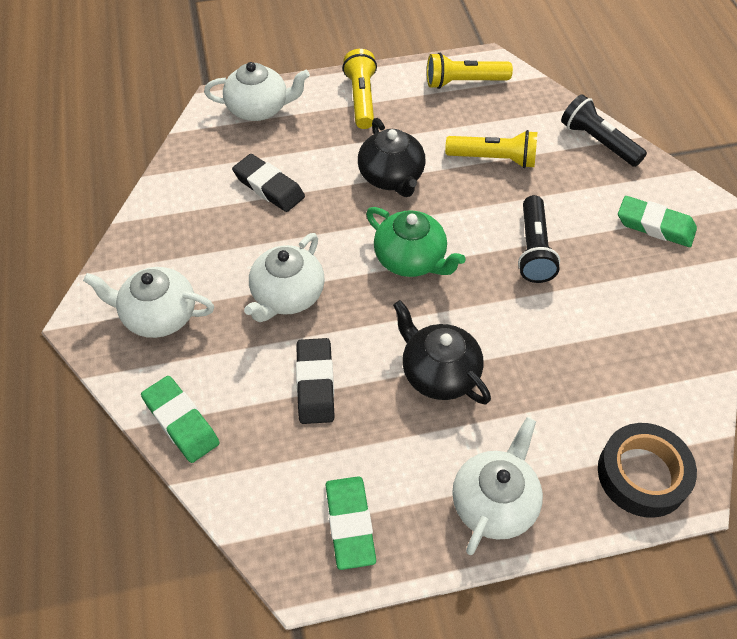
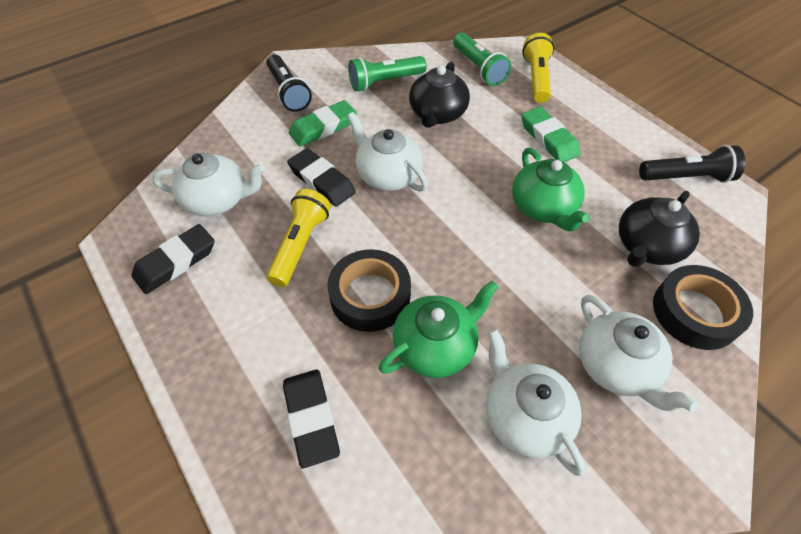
black eraser: [232,154,305,212] [296,338,335,424] = 2 -> [131,224,215,294] [283,370,340,468] [287,148,356,206] = 3
black tape: [598,423,697,518] = 1 -> [327,249,411,332] [653,265,753,350] = 2
green eraser: [141,376,220,463] [326,476,376,570] [618,196,697,247] = 3 -> [289,100,357,147] [521,107,581,162] = 2
green flashlight: none = 0 -> [348,56,426,91] [453,32,511,86] = 2
green teapot: [366,207,466,277] = 1 -> [379,280,499,378] [512,147,590,232] = 2
yellow flashlight: [343,49,377,129] [427,53,513,89] [445,130,537,168] = 3 -> [266,189,331,287] [522,33,554,103] = 2

